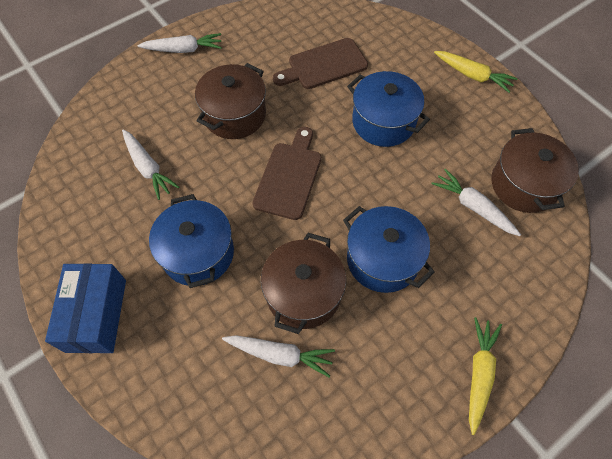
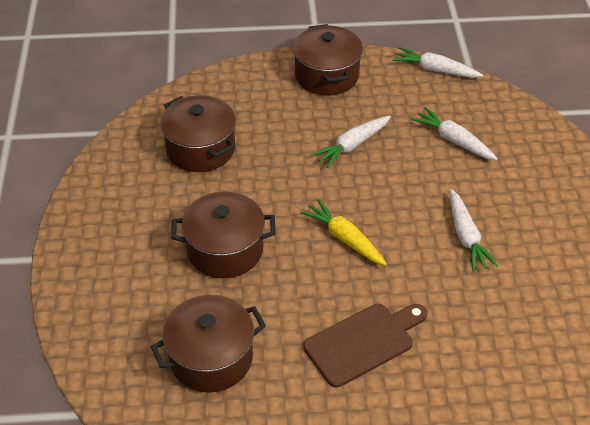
blue box: [45,263,126,353] = 1 -> none = 0
blue pot: [149,194,234,288] [343,206,435,293] [347,71,430,147] = 3 -> none = 0
brown cutting board: [253,127,321,220] [273,38,368,89] = 2 -> [303,304,427,388] = 1
brown pot: [195,63,266,139] [261,233,346,334] [492,128,579,213] = 3 -> [151,295,266,392] [160,95,236,172] [171,191,276,278] [293,24,363,96] = 4
yellow carrot: [434,51,518,93] [469,317,502,435] = 2 -> [300,199,387,266] = 1

